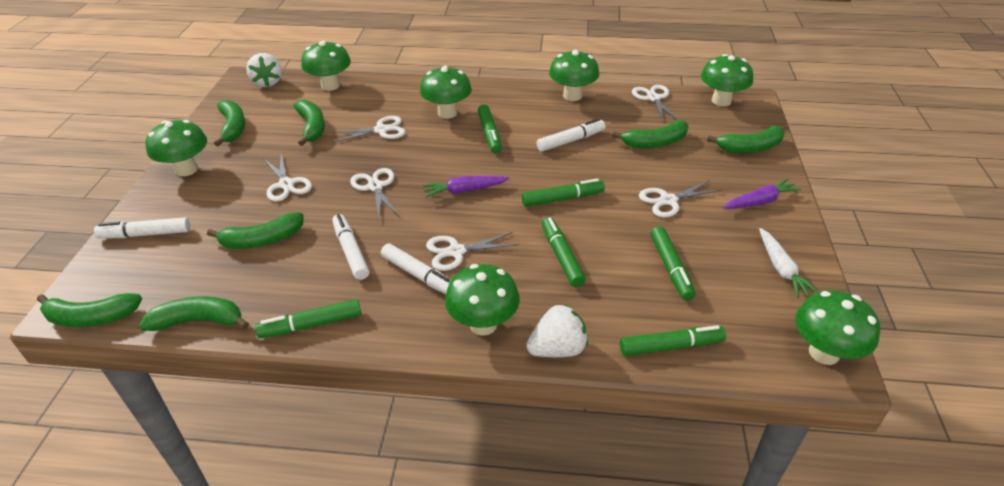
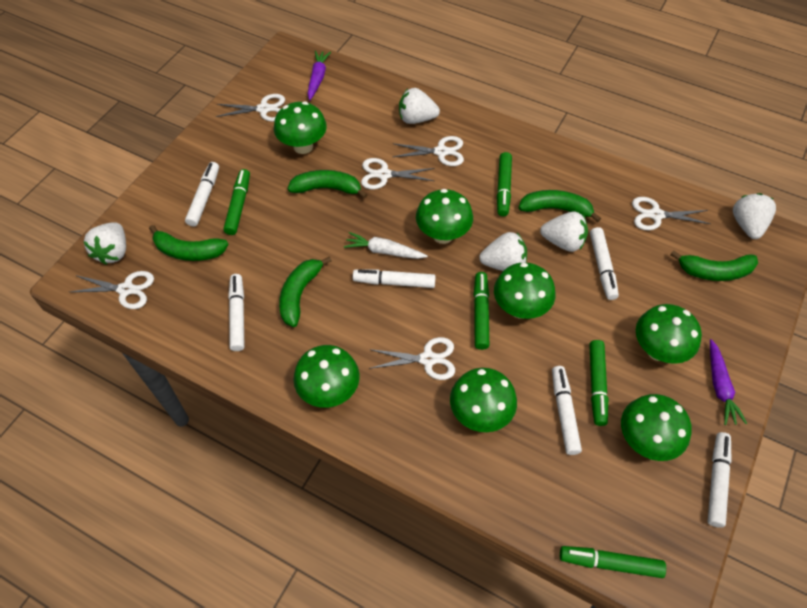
green banana: [37,293,142,327] [139,296,249,331] [207,213,304,249] [214,100,245,146] [293,100,325,146] [612,120,689,148] [707,126,785,153] = 7 -> [149,225,228,261] [279,256,332,327] [287,170,368,199] [519,190,601,222] [670,250,758,281] = 5
green marker: [255,299,361,338] [477,104,502,153] [522,178,605,207] [542,217,586,287] [620,325,726,356] [651,226,695,300] = 6 -> [223,169,250,235] [474,272,489,350] [497,152,512,216] [560,546,666,578] [589,340,608,426] = 5
white marker: [94,217,190,239] [332,214,369,280] [381,244,451,294] [536,118,605,152] = 4 -> [185,162,219,227] [228,274,244,351] [353,269,436,288] [552,366,582,455] [590,227,619,300] [708,432,732,528] = 6
white strawberry: [246,53,282,87] [526,304,588,357] = 2 -> [83,222,126,265] [399,88,440,124] [479,232,527,271] [540,211,588,252] [733,193,776,239] = 5

